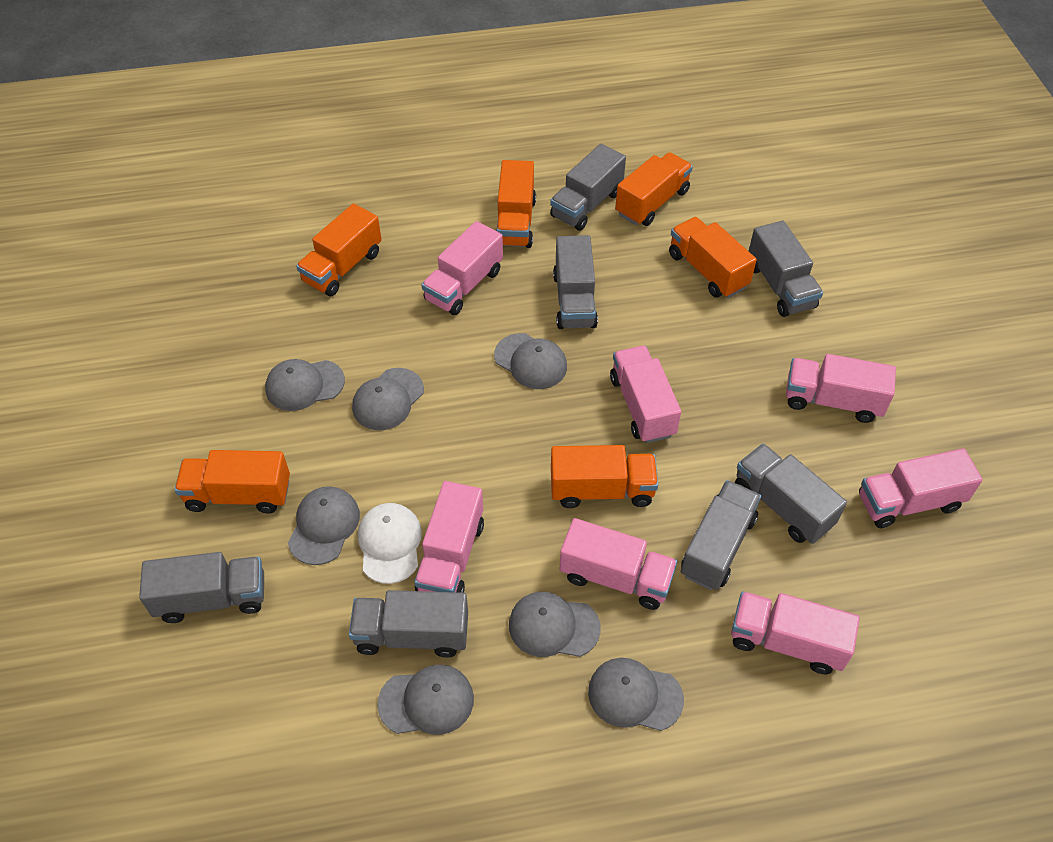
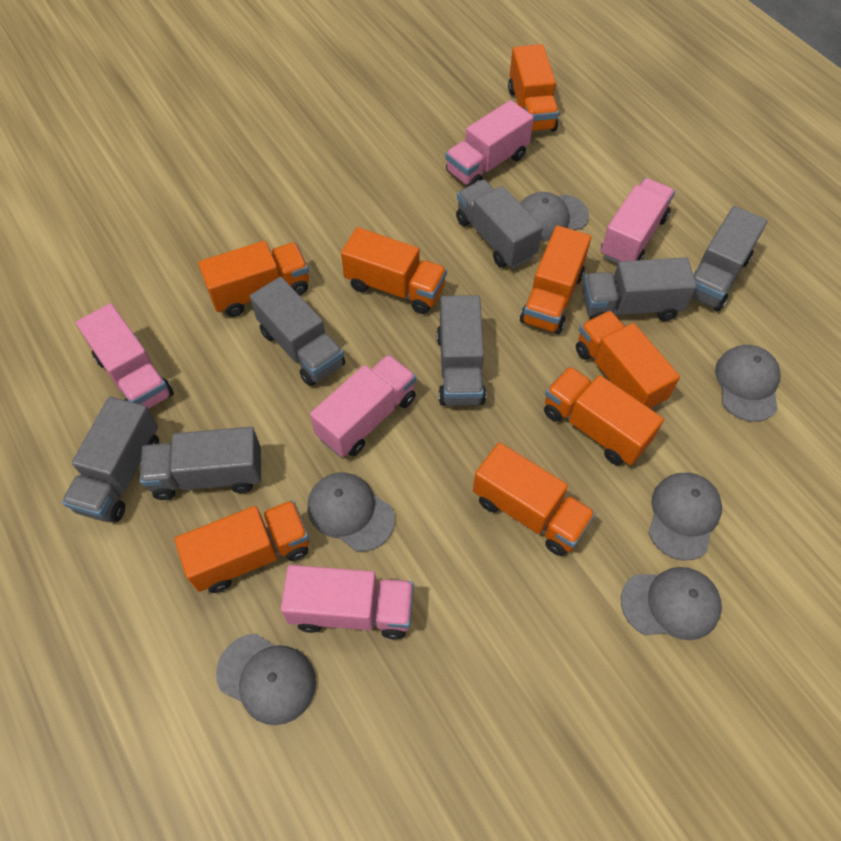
grey cap: [265,359,345,411] [288,486,360,565] [352,368,424,430] [377,665,474,735] [494,333,567,389] [509,592,601,657] [588,658,684,731] = 7 -> [216,634,316,725] [307,473,395,552] [520,192,589,241] [621,567,722,640] [648,473,722,560] [715,345,781,422] = 6
orange truck: [175,450,290,514] [296,203,382,296] [496,160,536,248] [551,445,658,508] [615,152,693,226] [669,217,757,298] = 6 -> [175,500,309,593] [198,241,309,317] [341,227,447,314] [473,442,596,556] [508,44,559,132] [520,225,591,334] [544,366,664,465] [576,311,680,409] = 8
pink truck: [414,481,484,593] [421,221,503,315] [560,518,677,610] [610,346,681,443] [731,591,860,674] [786,354,896,423] [859,448,983,528] = 7 -> [76,303,174,409] [280,565,414,639] [310,354,416,457] [445,100,534,186] [601,178,675,264] = 5
white cap: [358,503,422,584] = 1 -> none = 0

